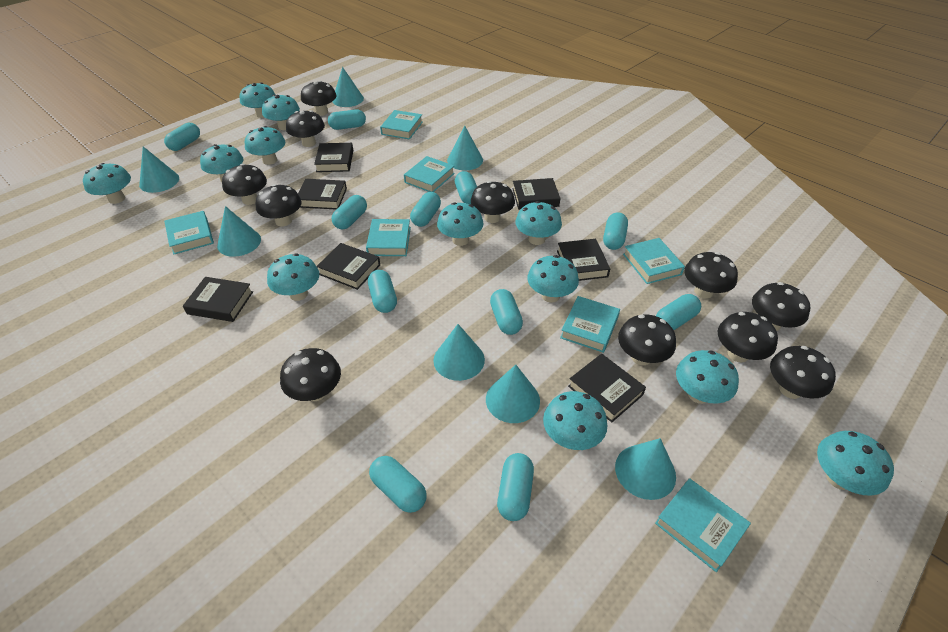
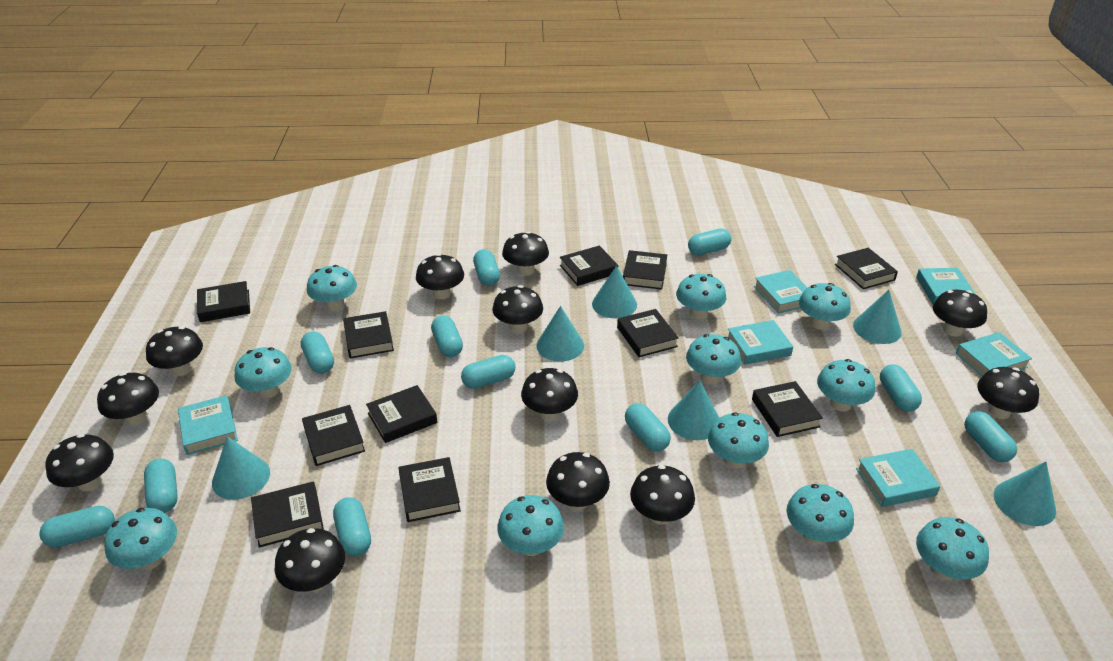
black book: [183,277,253,322] [298,179,347,210] [314,143,353,172] [317,243,380,290] [513,178,560,210] [557,239,610,281] [568,354,646,422] = 7 -> [197,281,250,322] [251,481,324,548] [302,405,365,466] [343,311,394,359] [366,385,437,443] [398,457,461,522] [560,246,618,286] [617,309,679,357] [623,250,667,290] [752,381,823,437] [835,248,898,289] = 11
black mushroom: [222,164,267,205] [256,184,302,227] [280,348,341,401] [286,110,325,147] [301,80,337,116] [471,181,515,223] [618,314,676,365] [684,252,738,299] [718,312,778,363] [752,282,810,331] [770,346,836,399] = 11 -> [45,434,114,491] [97,373,159,425] [146,326,203,376] [275,528,345,592] [416,254,464,299] [492,285,543,333] [502,231,549,276] [521,368,578,420] [546,452,610,510] [630,465,695,525] [933,290,987,337] [977,367,1039,419] = 12
turquoise book: [164,211,214,255] [366,219,411,256] [380,110,423,140] [404,156,455,192] [560,296,620,353] [623,238,685,284] [655,478,751,572] = 7 -> [178,395,238,455] [728,320,793,365] [754,270,808,314] [856,449,941,507] [916,268,976,304] [956,332,1032,376] = 6
turquoise cone: [139,146,179,193] [217,206,261,257] [332,67,364,107] [433,324,485,381] [447,126,483,170] [486,365,540,423] [615,438,676,500] = 7 -> [212,436,270,500] [537,306,584,361] [592,265,637,318] [668,380,719,440] [853,290,902,344] [994,462,1056,526] = 6
turquoise mushroom: [83,163,131,204] [200,144,243,182] [240,82,275,118] [245,126,285,165] [262,95,300,130] [267,253,319,301] [437,202,483,246] [515,201,562,245] [527,255,579,302] [543,391,607,450] [676,350,739,404] [817,431,894,496] = 12 -> [104,508,177,570] [235,347,292,398] [307,265,357,311] [498,495,564,556] [676,274,726,320] [686,334,741,384] [708,412,769,468] [787,484,854,544] [799,283,851,330] [817,359,875,411] [916,517,989,580] = 11

